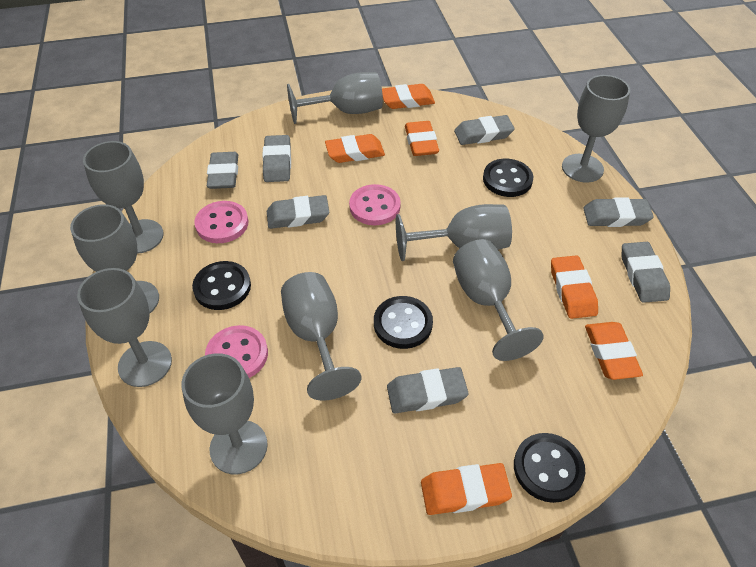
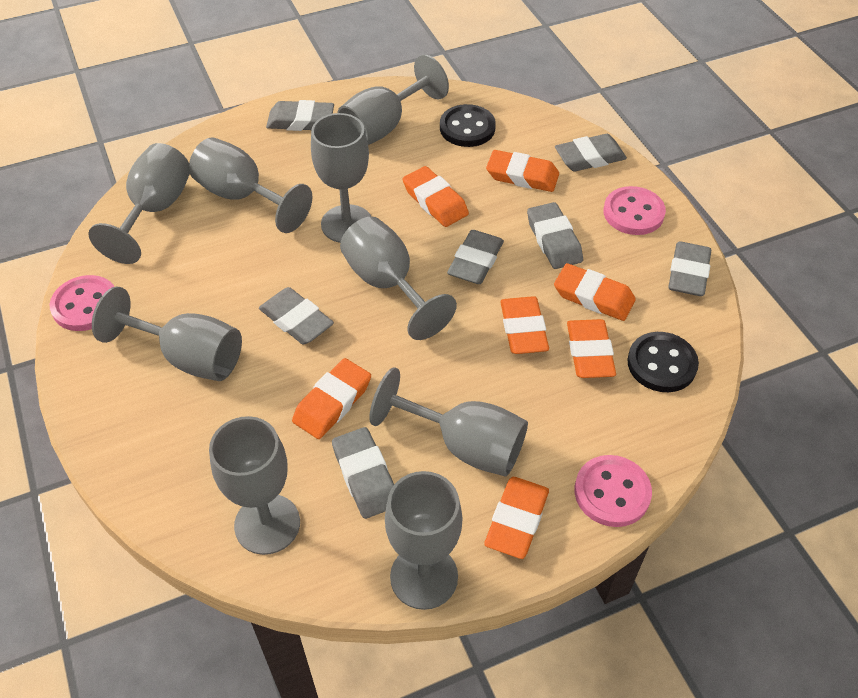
black button: [192,261,251,310] [374,296,433,349] [483,159,533,197] [514,433,585,503] = 4 -> [440,104,496,147] [627,332,699,392] = 2
orange eraser: [325,134,385,163] [382,84,435,109] [405,121,439,156] [421,463,512,515] [551,255,598,319] [585,322,643,380] = 6 -> [292,358,371,439] [402,166,469,227] [484,477,549,559] [486,150,559,192] [500,296,549,354] [554,263,636,321] [567,319,616,378] = 7

